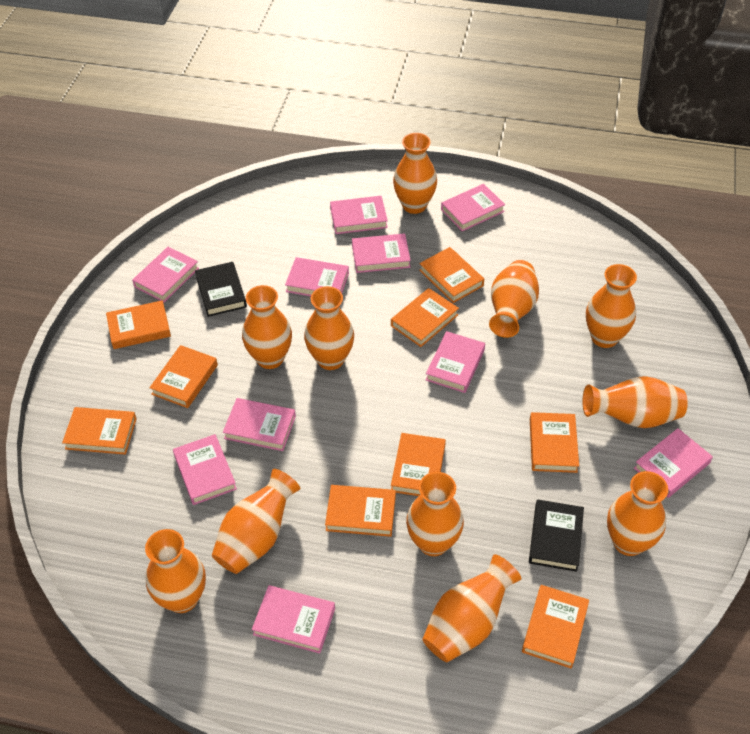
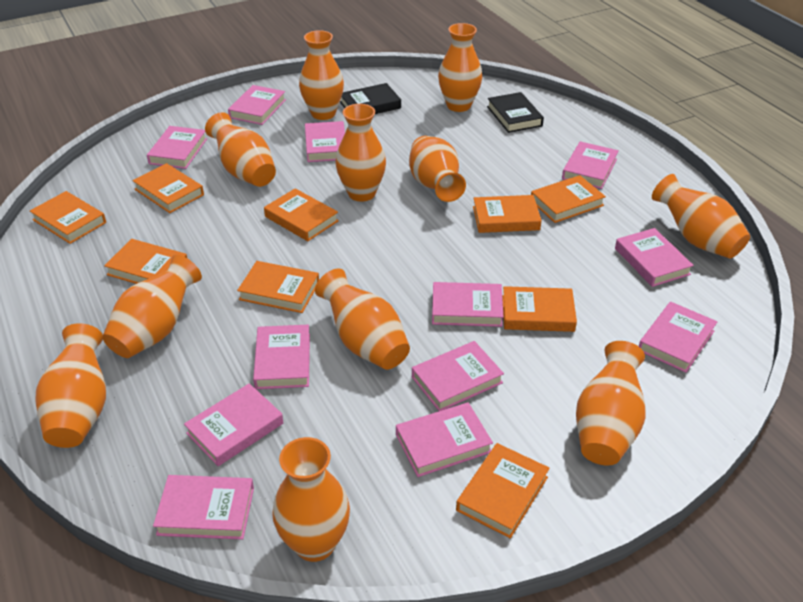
pink book: [132,247,199,302] [173,434,237,505] [223,398,296,451] [252,585,335,653] [285,257,349,296] [330,196,388,234] [352,233,411,273] [426,331,485,393] [441,184,505,231] [634,428,713,498] = 10 -> [147,126,207,169] [153,475,254,540] [184,383,283,466] [228,85,286,125] [253,325,310,389] [305,121,345,162] [396,402,493,477] [412,341,504,411] [432,282,503,327] [562,141,619,189] [615,228,694,287] [639,301,717,373] = 12

